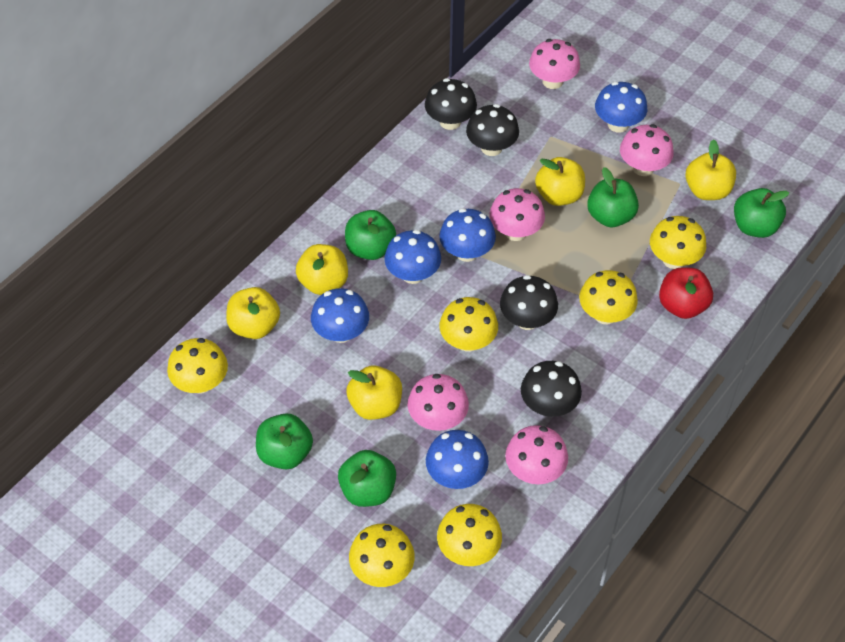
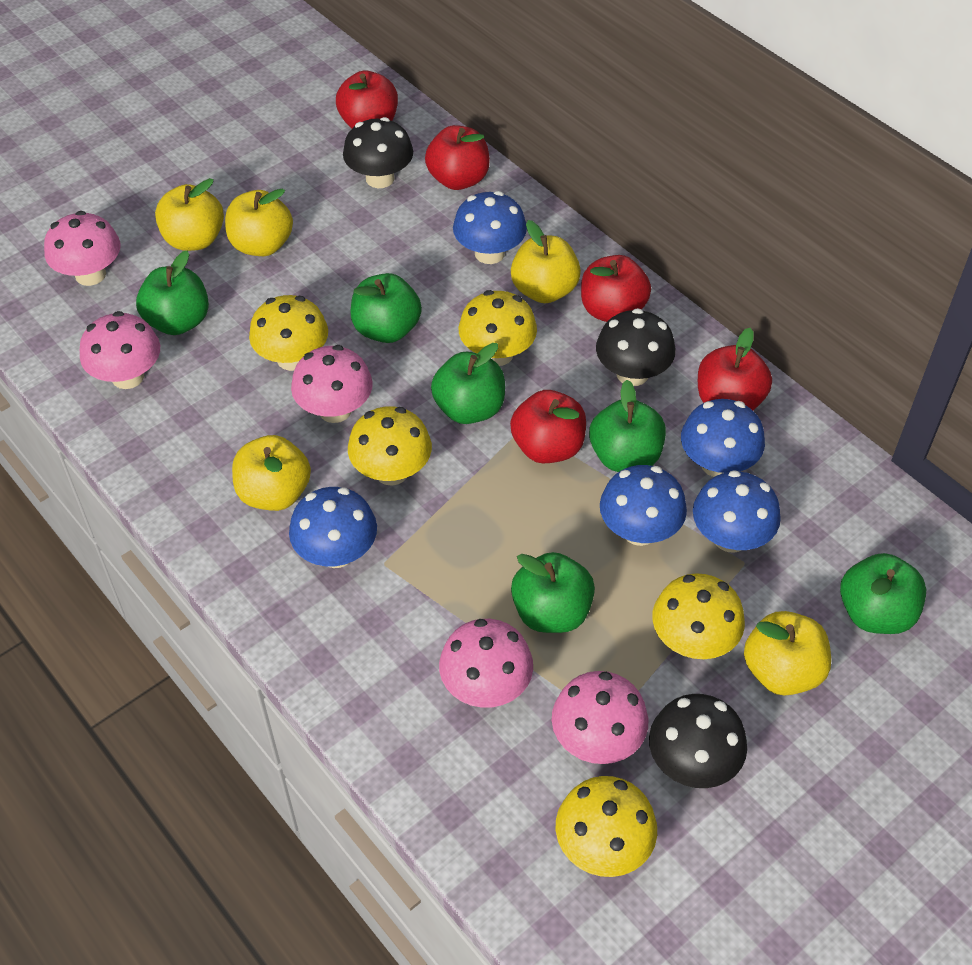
black mushroom: [425,78,477,130] [466,104,519,156] [500,275,558,330] [521,361,582,417] = 4 -> [343,117,413,188] [596,308,675,386] [649,694,747,788] = 3
green apple: [256,413,313,469] [338,450,396,507] [345,210,396,260] [587,167,639,227] [734,188,789,238] = 5 -> [136,251,209,335] [350,273,422,343] [431,343,505,424] [511,552,595,633] [589,380,666,472] [840,553,926,634] = 6
red apple: [659,267,713,319] = 1 -> [336,71,398,128] [425,125,490,190] [510,390,586,463] [581,255,651,322] [698,328,772,410] = 5
yellow mushroom: [167,338,228,393] [349,524,415,587] [437,504,502,566] [439,297,498,352] [579,270,638,324] [650,216,706,269] = 6 -> [249,295,328,371] [348,406,432,486] [459,290,537,366] [556,776,657,877] [652,573,745,659] = 5

